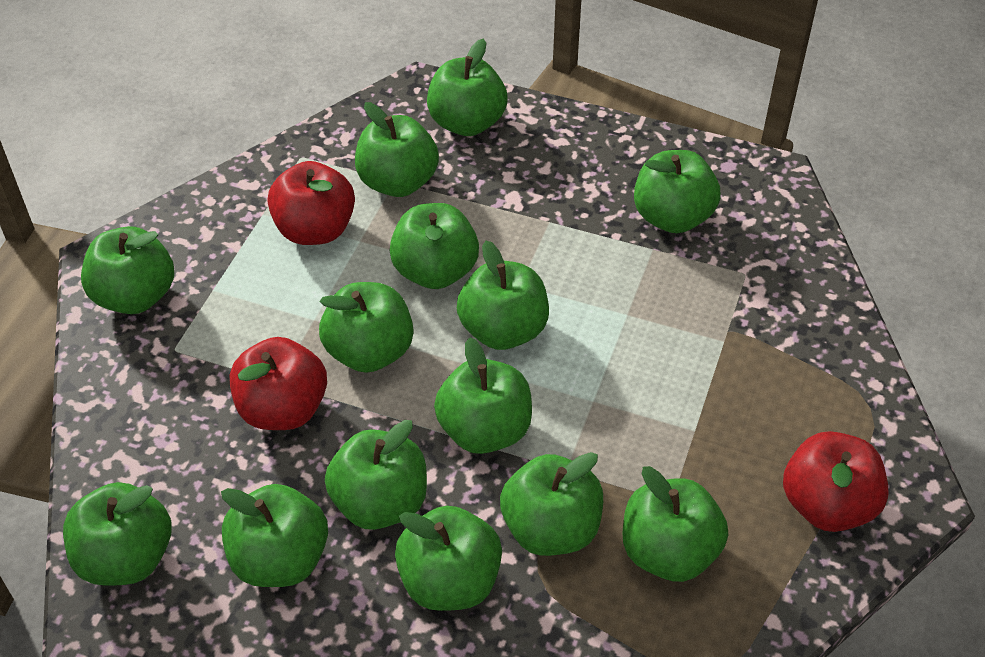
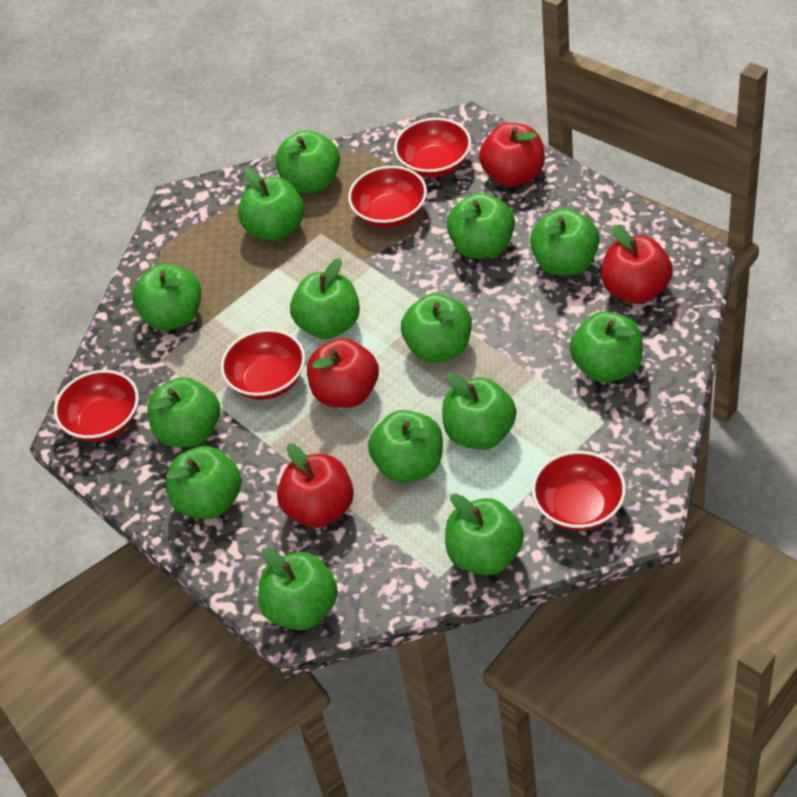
red apple: [230,337,327,430] [268,161,355,245] [783,431,889,532] = 3 -> [277,443,354,528] [307,338,379,408] [479,123,545,187] [601,225,673,304] = 4
red bowl: none = 0 -> [54,370,139,442] [221,329,305,400] [348,166,427,228] [394,118,471,178] [532,451,626,531] = 5

